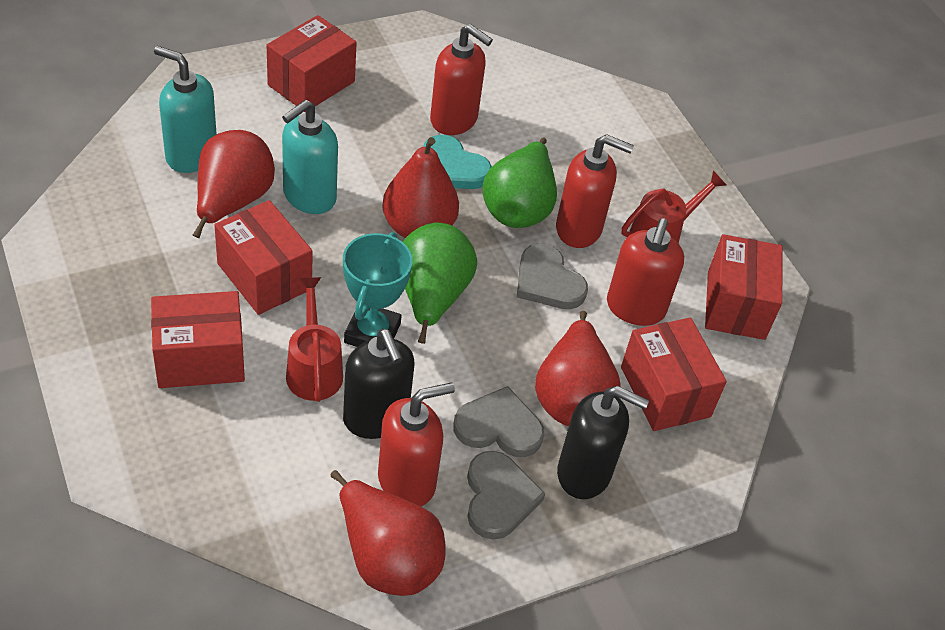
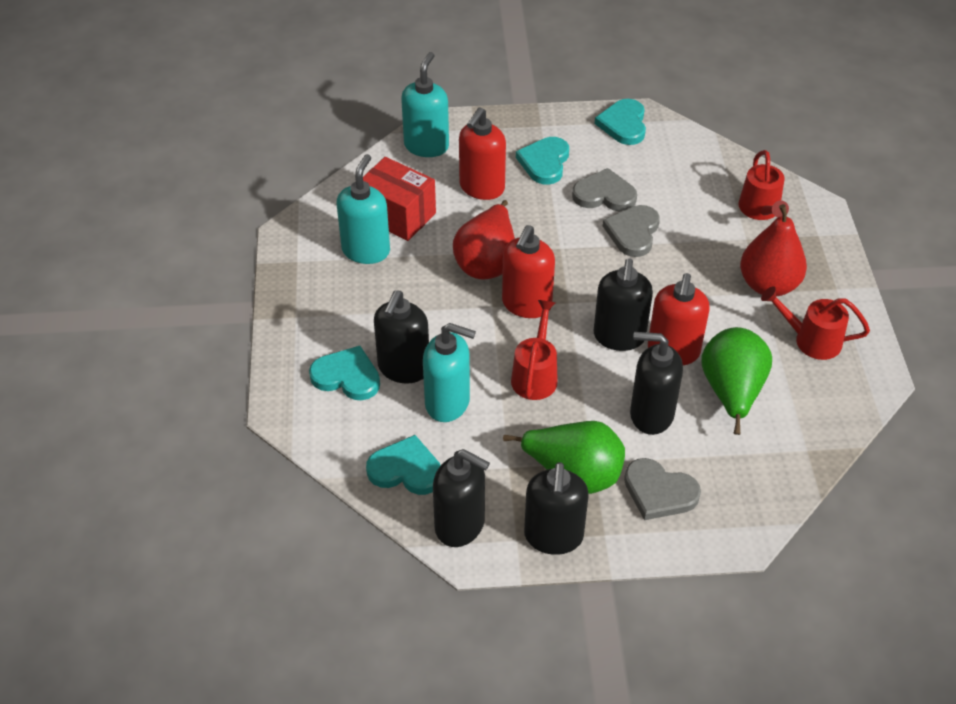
black soap dispenser: [343,329,414,439] [557,386,649,499] = 2 -> [374,291,429,384] [433,449,490,547] [524,462,589,555] [594,258,653,351] [630,332,683,435] = 5
red box: [151,291,245,388] [214,200,312,315] [267,15,357,112] [621,317,727,431] [705,234,782,340] = 5 -> [363,157,436,241] = 1
red pear: [193,130,275,238] [330,470,446,596] [382,137,459,238] [535,310,620,426] = 4 -> [453,200,515,279] [740,204,807,296] = 2
red soap dispenser: [378,382,455,506] [430,24,493,135] [556,134,634,248] [607,218,684,326] = 4 -> [459,107,506,200] [502,225,555,318] [648,273,709,365] = 3
red watering can: [286,277,343,402] [622,171,726,243] = 2 -> [511,300,558,400] [738,150,789,220] [761,286,870,360] = 3
turquoise heart: [424,135,492,189] = 1 -> [309,346,380,400] [366,435,441,495] [516,137,569,185] [595,99,646,145] = 4
turquoise soap dispenser: [154,46,217,173] [282,100,338,214] = 2 -> [336,154,390,264] [401,52,449,157] [423,323,476,422] = 3
turquoise trophy: [343,232,413,347] = 1 -> none = 0

